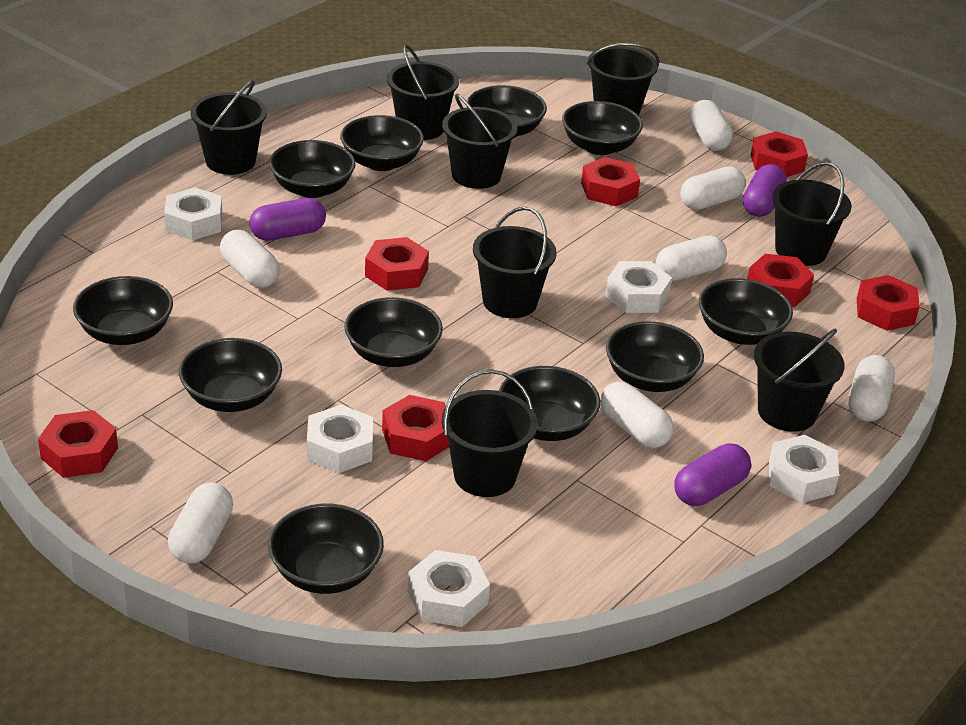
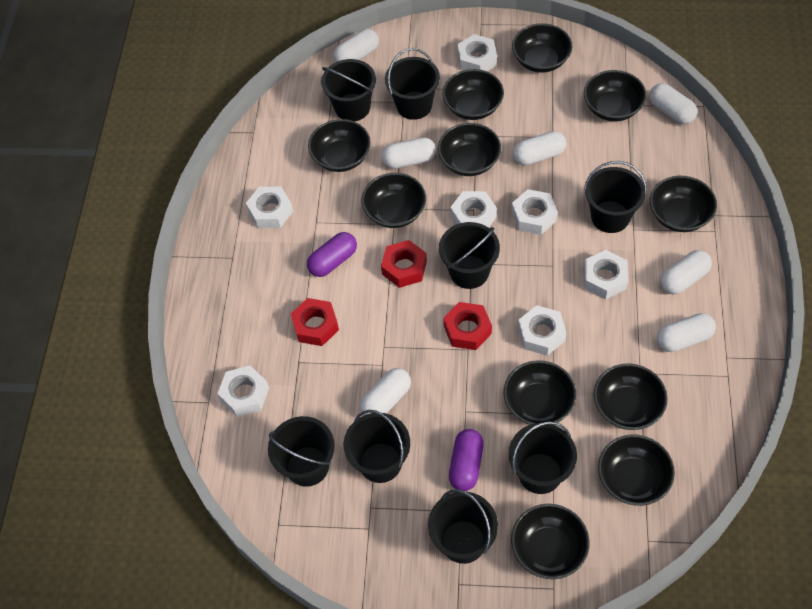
purple capsule: [249,198,326,241] [674,443,751,506] [743,164,787,217] = 3 -> [307,232,357,277] [449,429,484,491] = 2
red nut: [38,410,118,478] [365,237,429,291] [382,395,449,461] [581,157,640,206] [747,254,814,307] [751,131,808,177] [857,275,920,331] = 7 -> [291,298,339,346] [381,240,427,288] [443,302,492,350] = 3
white nut: [164,187,222,241] [307,405,373,473] [408,550,490,627] [605,261,672,313] [769,435,839,503] = 5 -> [217,366,269,417] [246,187,293,228] [450,191,497,228] [458,34,497,71] [512,189,558,235] [518,305,566,356] [584,250,628,299] = 7

